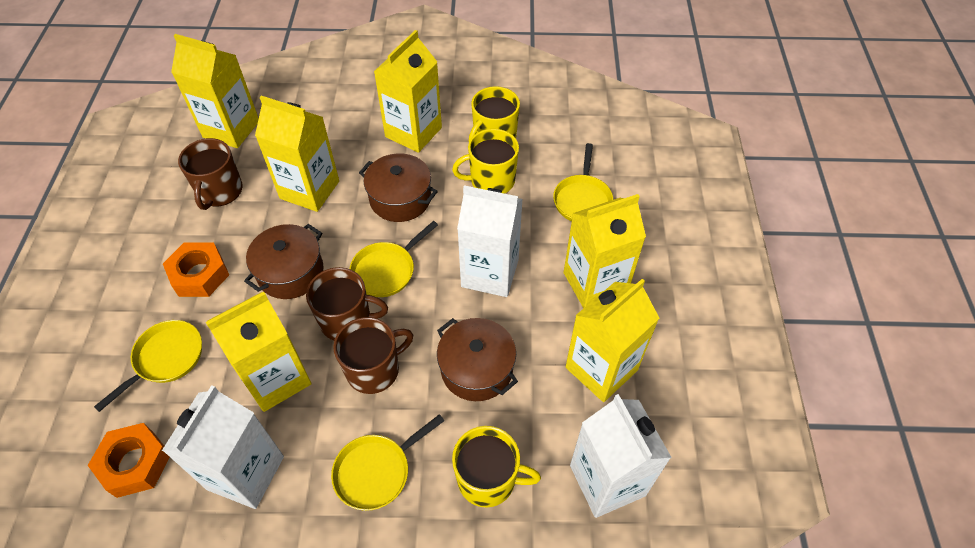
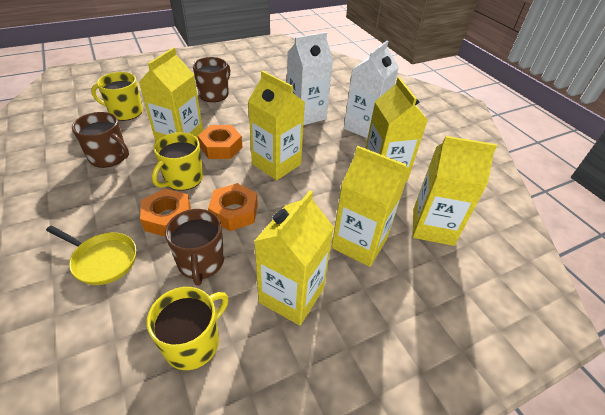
brown pot: [244,224,324,299] [359,153,438,222] [437,318,518,401] = 3 -> none = 0
orange nut: [88,423,170,498] [163,242,229,297] = 2 -> [140,188,191,237] [198,125,242,159] [208,183,258,231] = 3
white carton: [162,385,284,509] [457,185,523,297] [570,394,672,518] = 3 -> [287,32,333,125] [344,41,399,138] = 2
yellow pan: [94,320,202,412] [331,414,444,511] [350,221,438,297] [553,143,613,221] = 4 -> [46,225,136,285] = 1

